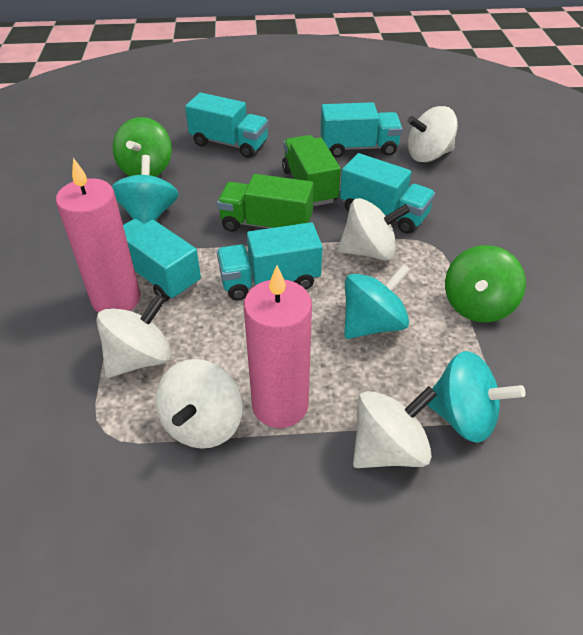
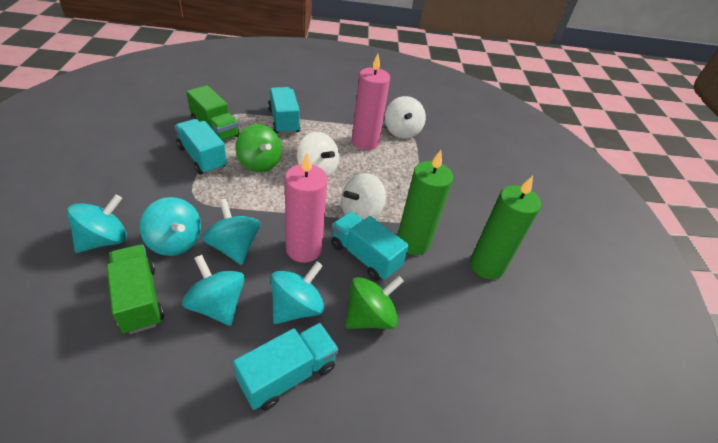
green candle: none = 0 -> [397,150,453,255] [470,176,541,280] = 2
turquoise spinning top: [112,155,179,224] [344,264,410,339] [427,351,525,443] = 3 -> [67,195,127,253] [140,197,201,256] [182,255,245,326] [202,199,261,265] [270,261,324,324] = 5
turquoise truck: [123,219,201,302] [185,93,269,158] [217,222,323,300] [320,102,403,158] [340,153,435,234] = 5 -> [174,119,227,174] [233,323,339,411] [268,87,300,134] [331,212,409,281] = 4
white spinning top: [96,294,171,378] [156,359,243,449] [338,198,410,261] [353,386,437,468] [407,106,458,162] = 5 -> [297,132,339,178] [341,173,386,220] [385,96,426,139] = 3

